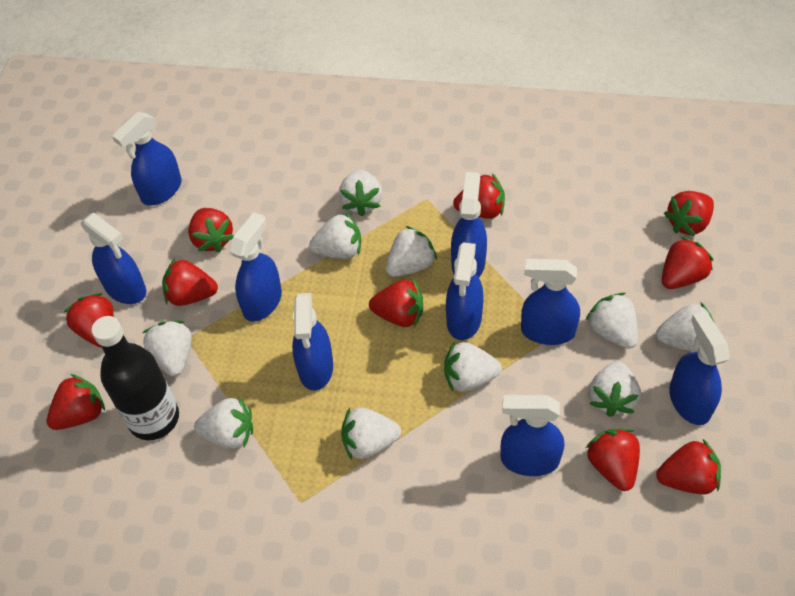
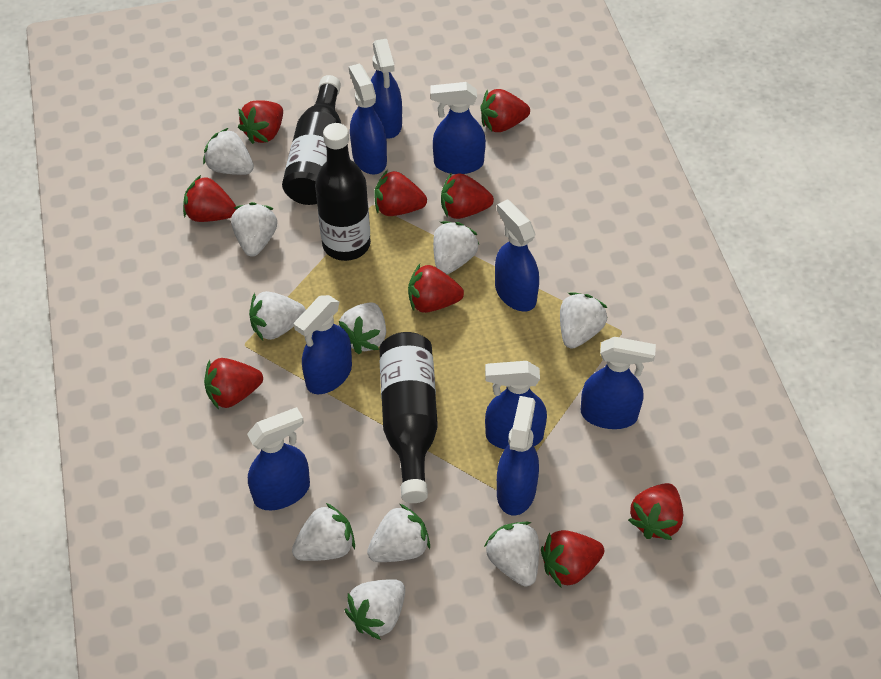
black bottle: [91,316,179,440] = 1 -> [282,75,341,205] [315,123,371,261] [379,332,438,503] = 3
red strawberry: [47,374,105,430] [64,293,114,348] [162,259,218,306] [188,208,234,253] [369,280,423,327] [453,173,505,219] [586,429,640,491] [656,439,721,494] [662,237,714,289] [664,191,714,236] = 10 -> [183,175,237,222] [204,358,263,409] [238,100,283,144] [374,170,427,216] [408,264,464,313] [441,173,494,219] [481,89,530,132] [541,530,604,587] [628,483,683,540] = 9

